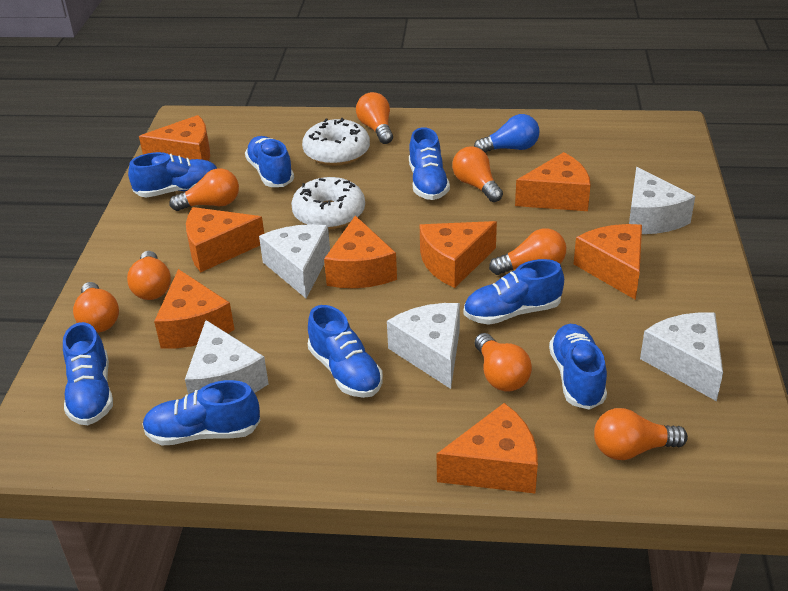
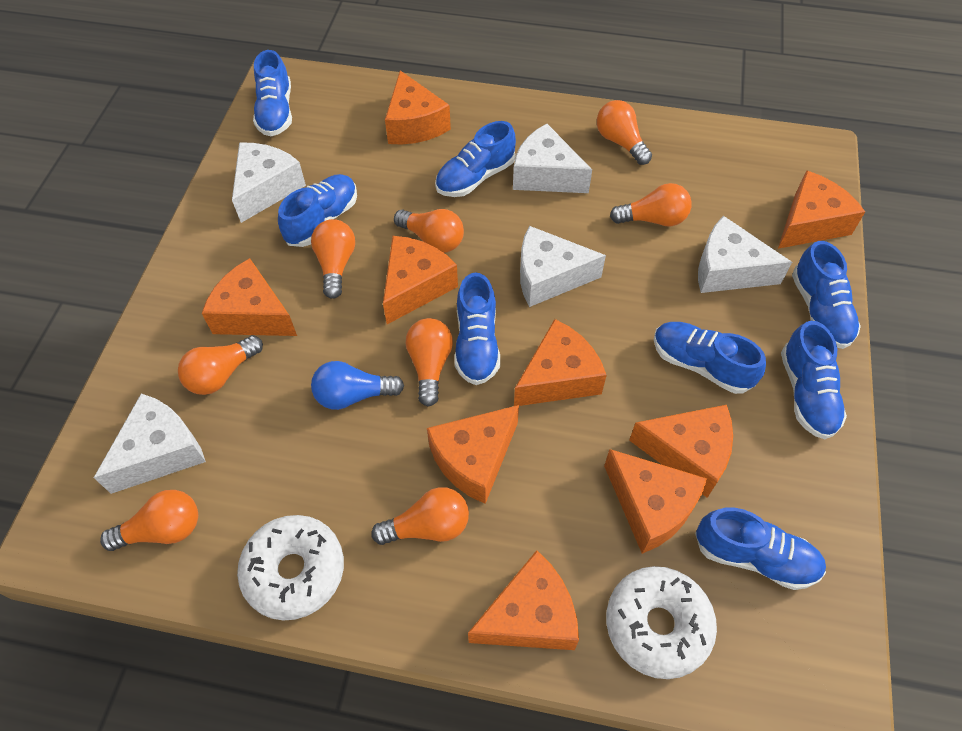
orange cheese: [139,115,210,161] [154,269,235,349] [186,207,264,272] [324,215,397,288] [420,221,497,288] [437,403,538,493] [515,152,590,211] [574,224,642,300] = 8 -> [202,258,297,336] [383,236,458,324] [385,70,451,145] [427,405,519,504] [468,550,579,650] [514,319,607,406] [604,449,707,554] [629,405,733,498] [778,170,865,249] = 9

